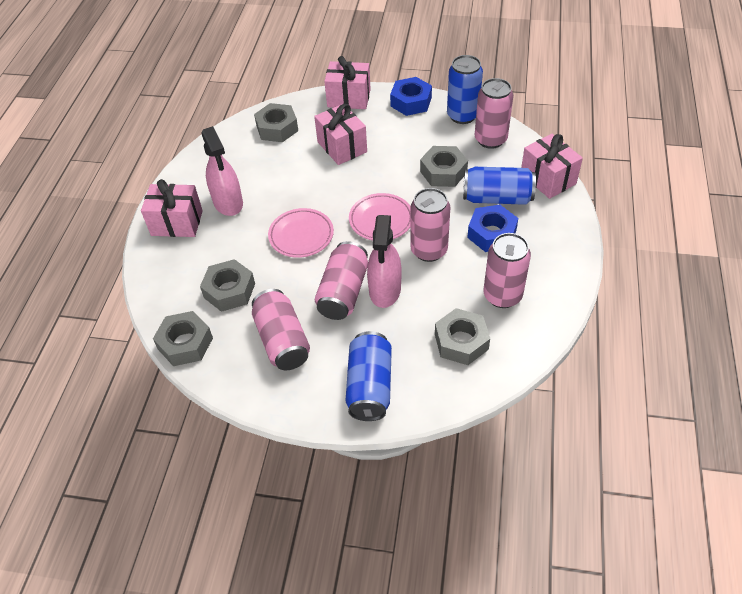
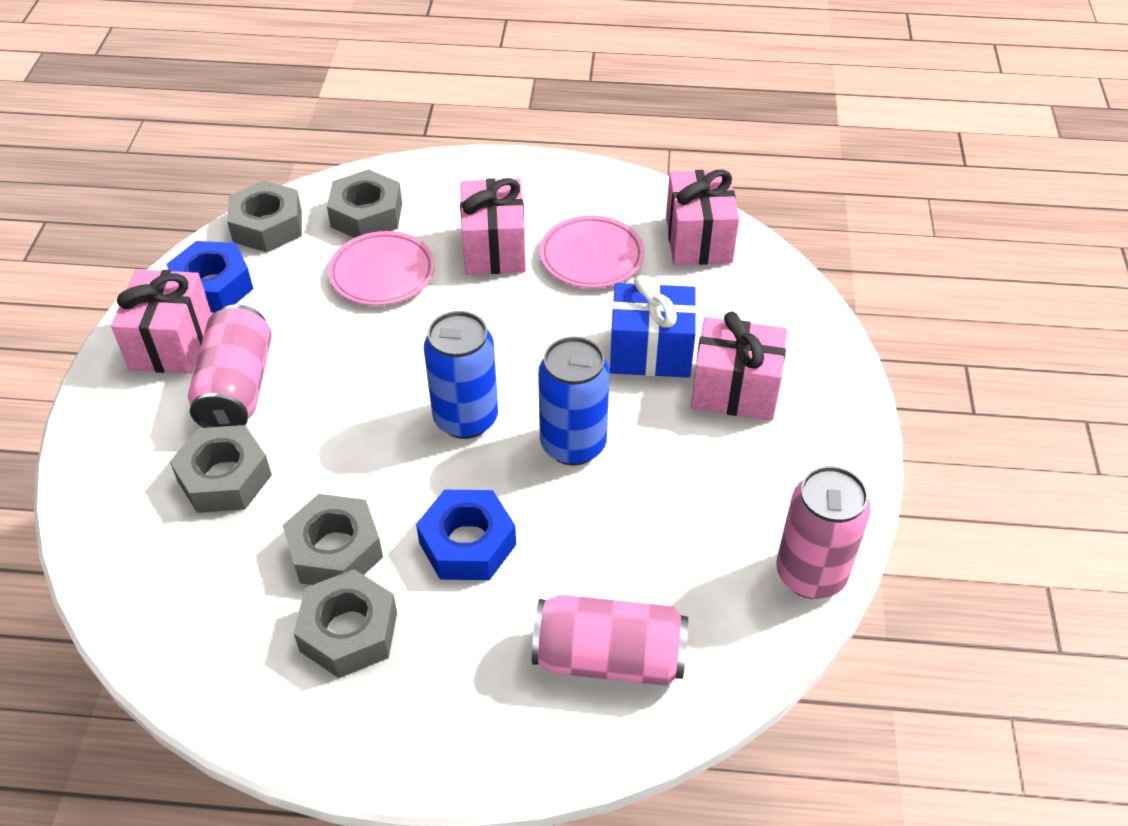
blue can: [346,331,392,421] [447,55,483,124] [463,167,536,205] = 3 -> [424,311,498,439] [538,336,610,465] = 2
blue gift: none = 0 -> [610,275,697,378] = 1
pink can: [252,289,310,370] [315,241,368,320] [410,188,450,262] [475,78,513,149] [483,233,531,308] = 5 -> [188,304,272,428] [532,595,688,686] [776,466,871,599] = 3
pink spray bottle: [201,126,243,216] [367,215,401,308] = 2 -> none = 0

